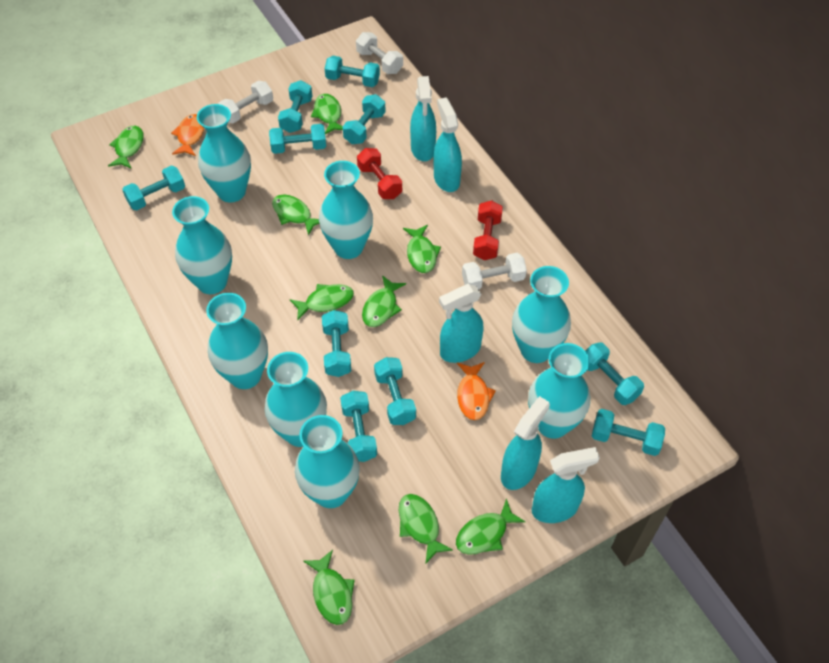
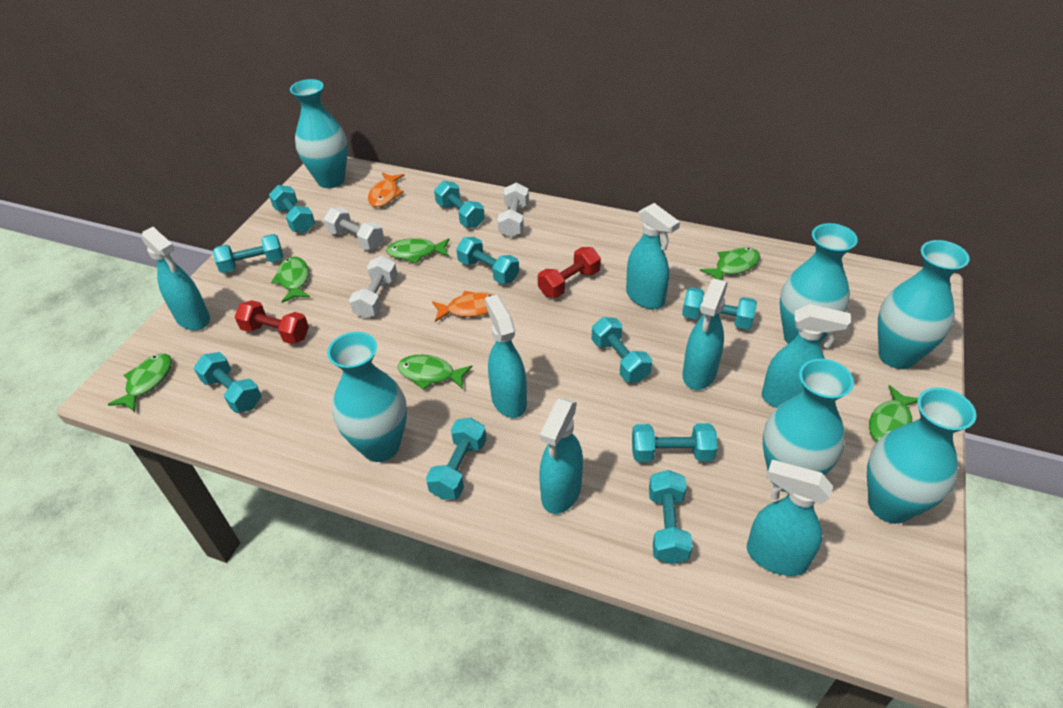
green fish: [108,126,144,169] [272,195,320,236] [290,284,354,320] [303,550,355,625] [311,94,343,134] [362,275,406,327] [399,494,453,564] [403,225,441,273] [456,498,526,555] = 9 -> [107,354,172,412] [271,257,310,303] [386,238,450,264] [397,355,473,390] [700,247,760,280] [869,385,918,442] = 6
turquoise spray bottle: [410,76,436,161] [434,98,462,192] [439,284,483,363] [501,396,550,490] [532,447,600,523] = 5 -> [141,227,210,330] [485,295,527,418] [539,398,583,514] [626,203,680,309] [683,279,728,390] [747,460,833,576] [762,304,851,408] = 7
turquoise vase: [172,196,232,294] [197,104,251,203] [206,293,268,389] [265,352,327,447] [295,415,360,508] [319,161,373,259] [512,266,571,363] [528,343,590,439] = 8 -> [290,79,348,188] [327,332,407,462] [763,359,854,493] [780,223,858,344] [867,388,977,524] [878,240,970,369] = 6

